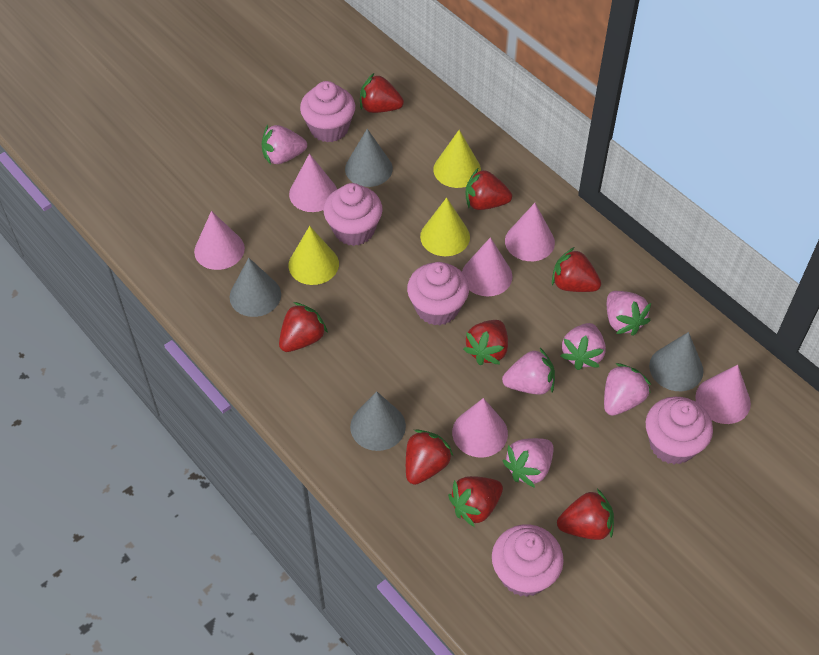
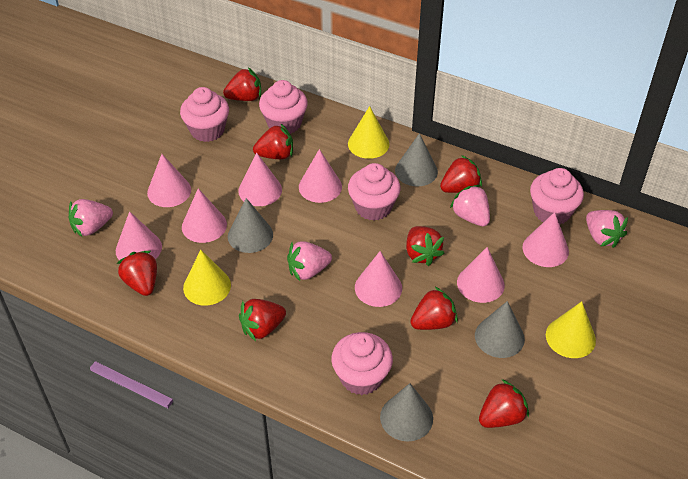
pink cone: [194,211,245,270] [289,154,337,212] [452,398,508,457] [462,237,512,296] [505,203,555,261] [695,365,751,424] = 6 -> [116,211,162,260] [147,154,191,207] [182,188,227,243] [238,153,282,206] [299,149,342,203] [355,251,402,307] [457,247,505,303] [522,212,569,267] = 8
pink strawberry: [262,125,307,165] [502,348,555,395] [503,438,554,488] [560,323,606,370] [604,363,651,416] [607,291,651,336] = 6 -> [69,199,113,237] [287,241,332,281] [450,185,490,227] [586,210,628,248] = 4

